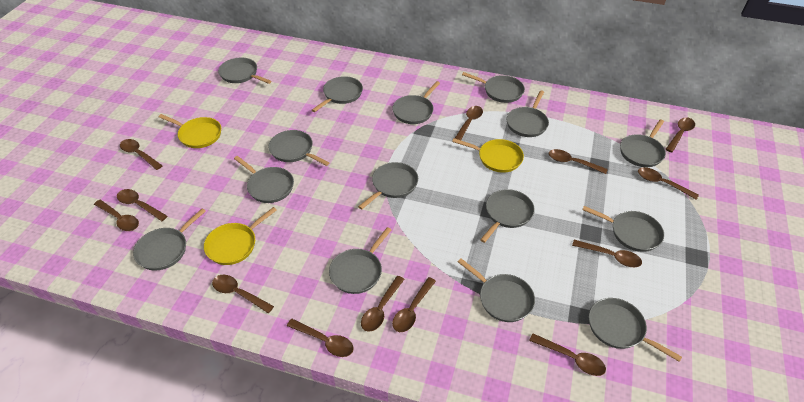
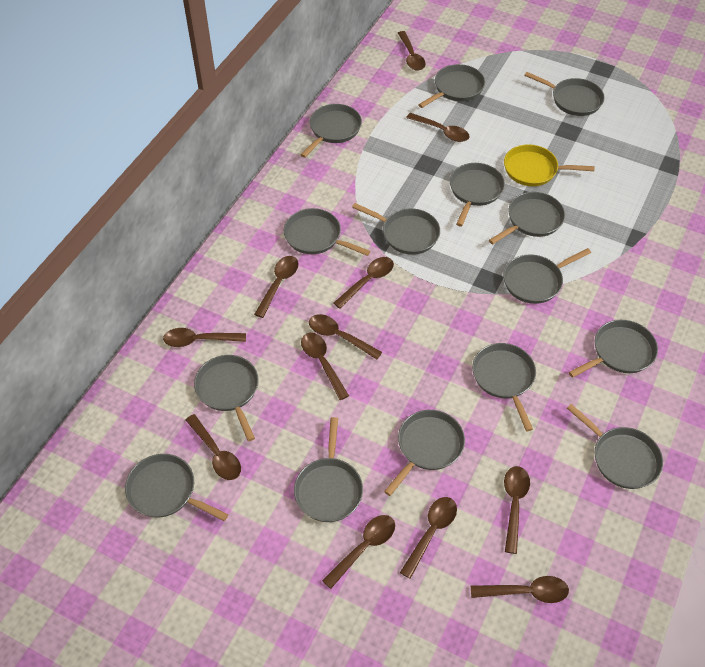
brown spoon: [94,200,139,231] [117,189,167,221] [120,139,162,170] [212,275,274,313] [287,319,354,357] [361,276,405,332] [392,277,436,332] [455,106,483,140] [529,333,606,376] [549,149,608,174] [572,240,642,267] [638,167,699,200] [666,117,695,152] = 13 -> [163,328,246,347] [186,414,241,480] [254,256,299,318] [301,333,349,400] [309,314,382,359] [322,515,395,589] [333,257,394,309] [398,31,426,71] [400,497,457,579] [406,113,469,142] [471,576,569,603] [504,466,530,554] = 12
yellow pan: [159,114,221,148] [204,207,277,265] [452,138,524,173] = 3 -> [504,144,595,186] = 1

